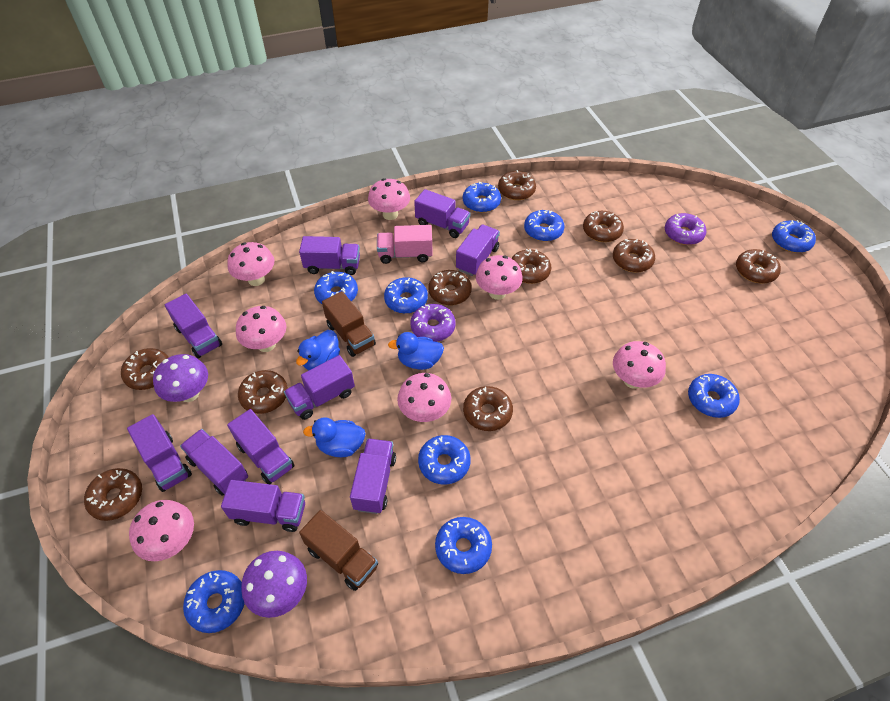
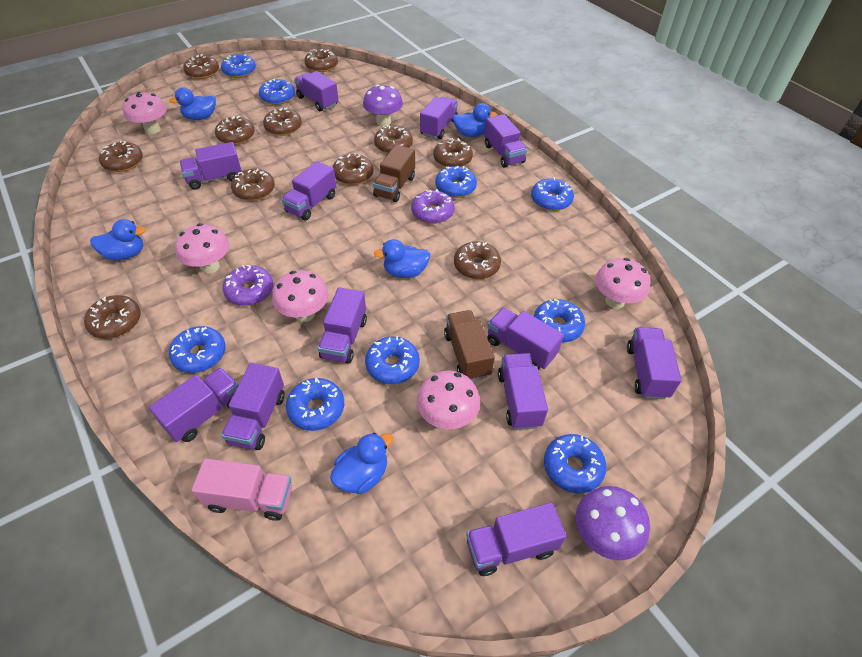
blue duck: [296,330,340,370] [303,417,366,457] [388,332,444,370] = 3 -> [90,219,146,260] [169,87,216,120] [330,432,394,494] [374,239,430,278] [452,103,497,137] = 5
brown donut: [84,468,142,521] [121,348,169,390] [238,370,288,414] [428,270,472,305] [463,386,513,431] [498,170,536,200] [511,249,551,284] [583,211,624,242] [613,239,655,273] [736,249,781,283] = 10 -> [84,295,141,339] [99,141,143,172] [183,54,219,79] [215,116,255,145] [231,169,275,201] [263,107,302,136] [304,49,338,72] [333,153,373,185] [374,126,413,154] [433,138,473,167] [454,241,501,279] = 11
pink mushroom: [129,500,194,561] [227,242,274,286] [236,306,286,352] [368,178,410,220] [397,373,451,422] [476,255,523,300] [613,341,666,389] = 7 -> [123,92,167,134] [175,223,229,274] [272,270,329,322] [417,371,480,429] [595,258,650,309] = 5
purple truck: [127,414,192,492] [165,294,222,358] [180,429,248,496] [221,480,305,532] [227,409,294,484] [284,355,355,420] [299,236,360,275] [350,438,396,514] [414,189,470,238] [456,224,500,276] = 10 -> [149,367,238,442] [180,142,242,190] [221,363,285,450] [281,161,337,220] [294,71,339,111] [318,287,367,364] [420,97,458,139] [466,503,567,576] [485,114,527,168] [487,308,564,369] [498,353,548,430] [627,327,682,399] = 12

